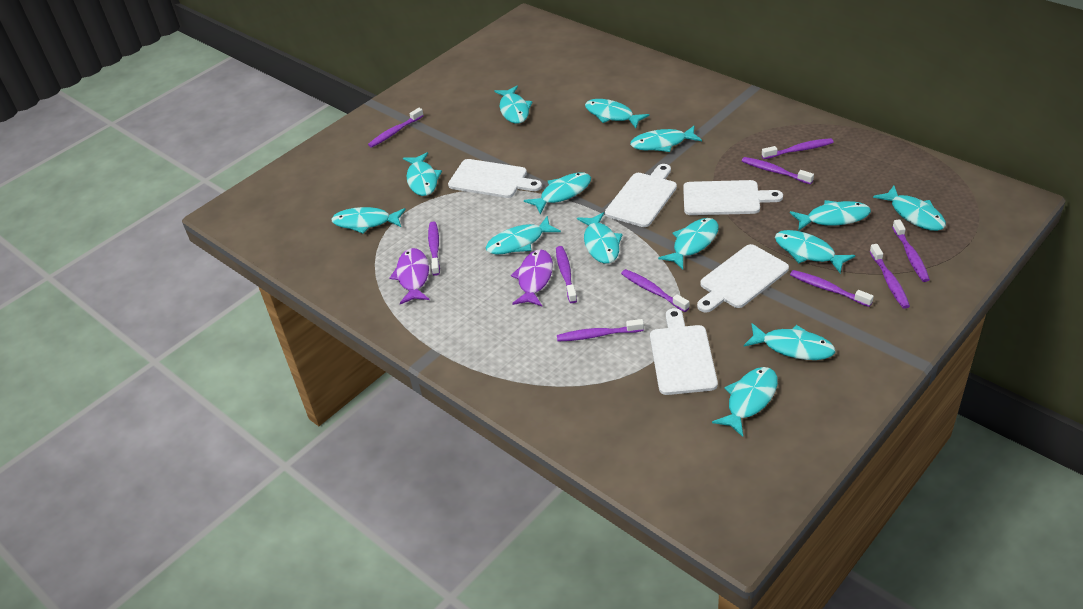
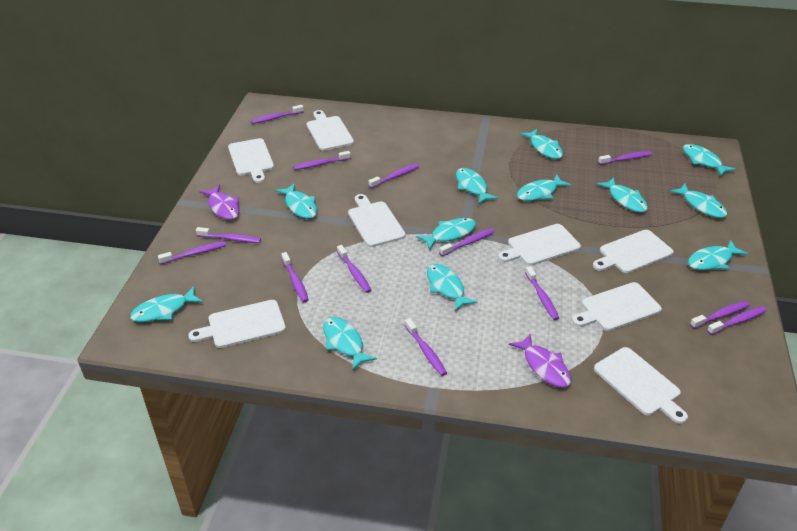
purple toothbrush: [368,108,424,148] [428,221,440,276] [556,246,577,303] [557,319,644,342] [621,269,690,312] [742,157,814,184] [762,138,834,159] [790,270,874,307] [870,244,910,309] [892,219,930,282] = 10 -> [158,241,226,264] [196,227,261,243] [251,105,304,124] [282,252,309,302] [293,151,351,170] [337,245,371,293] [368,164,419,188] [405,318,447,376] [439,228,495,256] [525,266,559,320] [598,151,652,165] [690,301,750,329] [707,306,767,335] = 13
turquoise fish: [332,207,406,234] [403,152,442,196] [485,216,561,254] [494,86,532,124] [524,173,591,214] [577,212,623,263] [585,99,650,128] [630,125,702,152] [658,218,719,269] [712,367,778,437] [744,323,835,360] [775,230,855,273] [790,200,871,231] [873,186,946,231] = 14 -> [130,286,203,322] [275,183,317,219] [323,317,377,370] [416,218,476,250] [427,264,478,312] [456,168,498,205] [517,174,571,201] [520,129,563,159] [596,177,648,213] [670,183,727,218] [683,144,736,177] [688,240,748,270] = 12
white cutting board: [448,159,542,198] [605,164,677,227] [650,308,718,395] [683,180,783,215] [697,244,789,313] = 5 -> [188,300,286,348] [228,138,274,183] [306,110,354,151] [348,194,406,247] [498,224,581,266] [572,282,662,331] [593,230,674,273] [594,347,688,424] = 8

